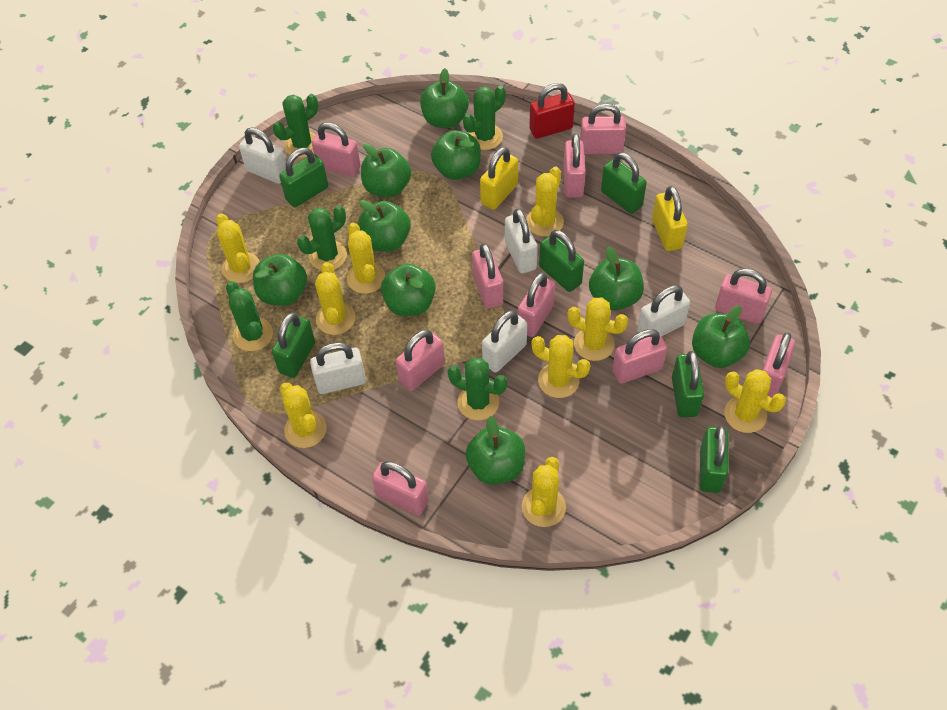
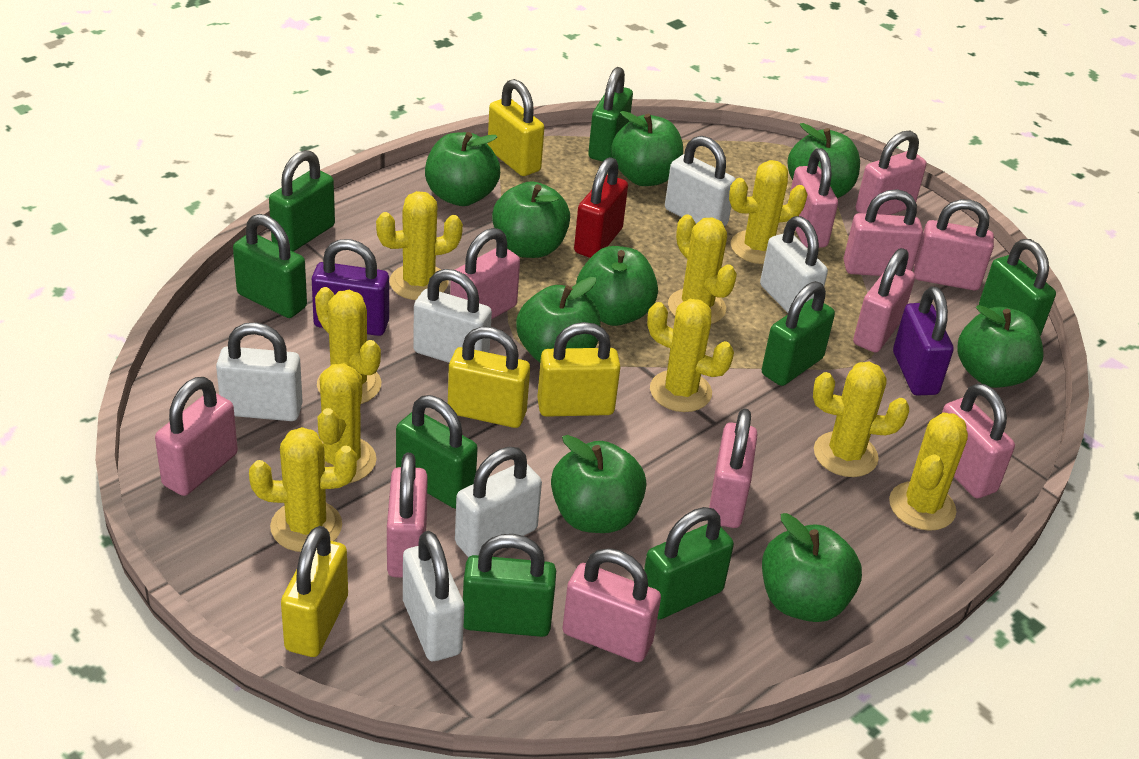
green cactus: [226,281,273,351] [273,94,318,158] [297,205,347,270] [448,358,508,420] [463,85,506,150] = 5 -> none = 0
green padlock: [272,312,315,378] [279,148,328,207] [539,230,584,292] [601,152,647,214] [672,351,704,418] [700,426,729,493] = 6 -> [233,214,307,318] [269,150,335,252] [396,395,478,509] [463,534,556,637] [588,67,633,162] [644,507,734,619] [762,281,835,386] [979,239,1056,336] = 8
pink padlock: [312,122,361,177] [372,461,429,516] [396,329,445,391] [472,243,503,309] [518,272,555,337] [563,133,586,198] [580,103,626,154] [612,329,667,384] [715,268,772,324] [762,332,795,398] = 10 -> [155,377,238,496] [387,453,428,578] [450,228,520,320] [562,548,661,662] [709,408,758,528] [790,148,838,248] [844,189,923,276] [853,248,915,353] [856,131,927,215] [914,199,994,290] [942,383,1015,498] = 11
purple padlock: none = 0 -> [312,239,389,336] [893,287,954,396] = 2
white padlock: [239,127,286,184] [310,342,366,394] [482,310,527,373] [505,209,538,274] [637,285,690,336] = 5 -> [216,322,303,421] [403,531,464,661] [413,269,492,363] [455,447,542,557] [665,136,736,227] [760,216,828,313] = 6
yellow padlock: [480,147,518,210] [652,186,688,251] = 2 -> [281,526,348,657] [448,327,530,428] [488,79,544,176] [537,322,620,417] = 4

